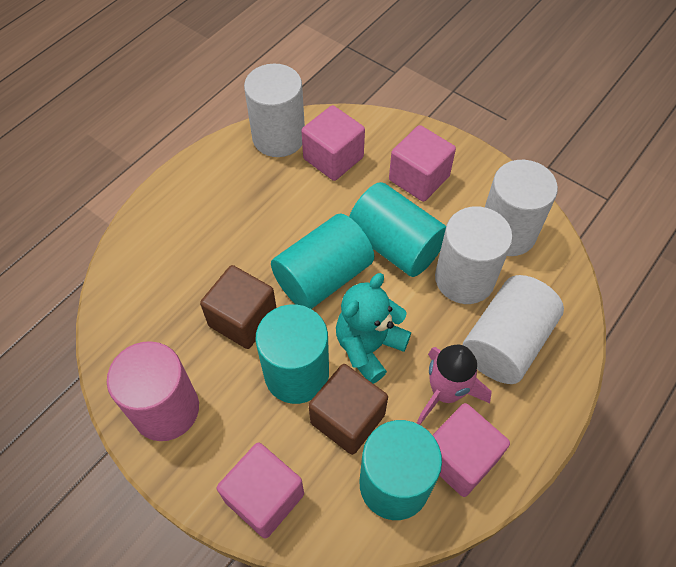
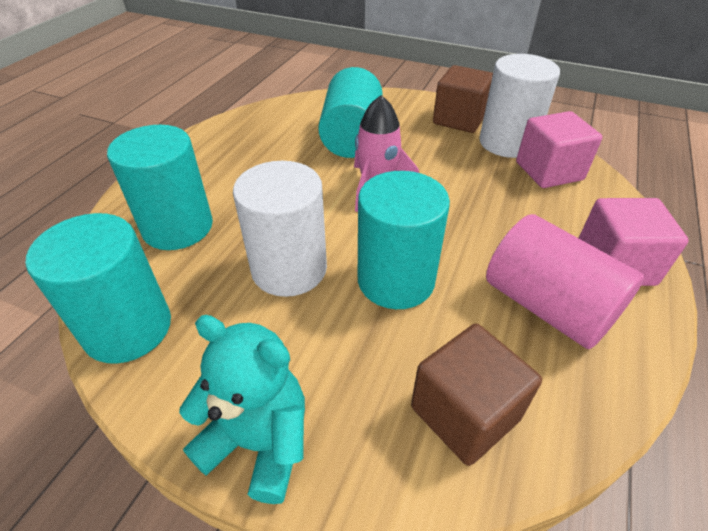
pink cube: [217,443,304,539] [301,105,365,181] [389,125,456,202] [433,403,510,497] = 4 -> [516,111,602,188] [579,198,689,286] = 2
white cylinder: [244,64,305,157] [435,206,513,304] [462,275,564,384] [485,160,558,256] = 4 -> [233,161,327,297] [479,54,560,158] = 2

